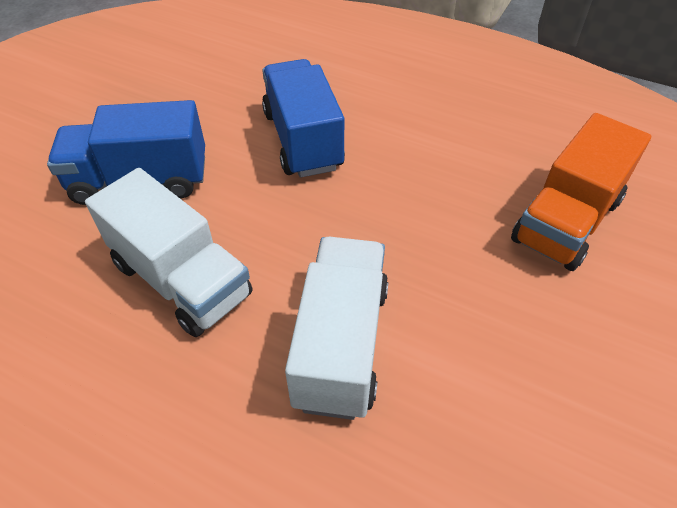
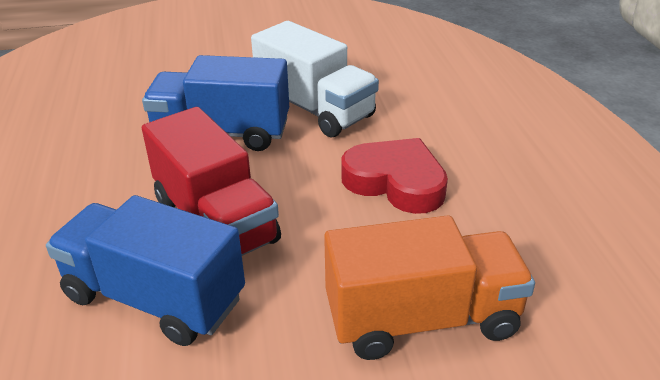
red heart: none = 0 -> [341,138,448,214] = 1
red truck: none = 0 -> [142,107,281,256] = 1
white truck: [85,168,252,337] [285,237,389,420] = 2 -> [251,21,379,137] = 1

